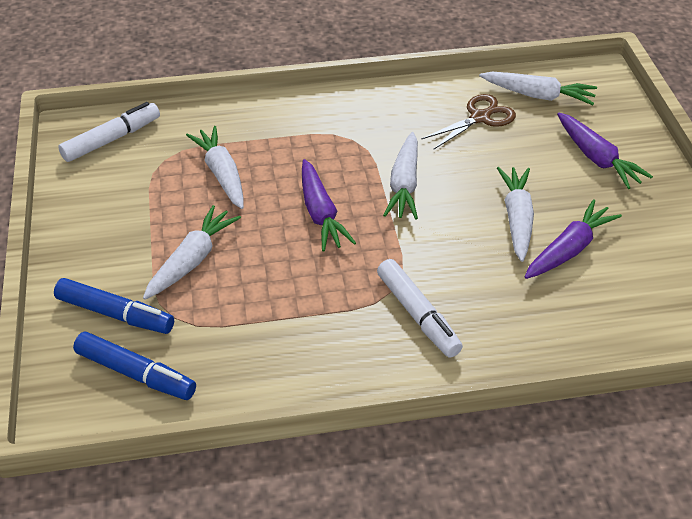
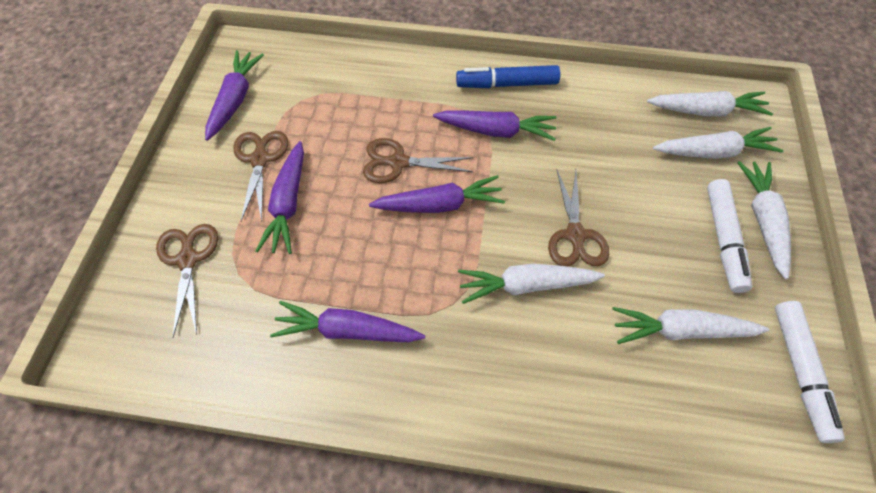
blue marker: [54,278,174,334] [73,332,196,400] = 2 -> [456,65,560,88] = 1
brown scissors: [421,94,516,150] = 1 -> [156,224,218,337] [233,131,288,222] [363,138,474,183] [548,170,609,266] = 4
purple carrot: [302,159,356,251] [524,199,622,279] [557,112,653,189] = 3 -> [205,50,264,141] [255,141,304,254] [270,301,425,342] [369,175,505,213] [433,110,557,141] = 5

